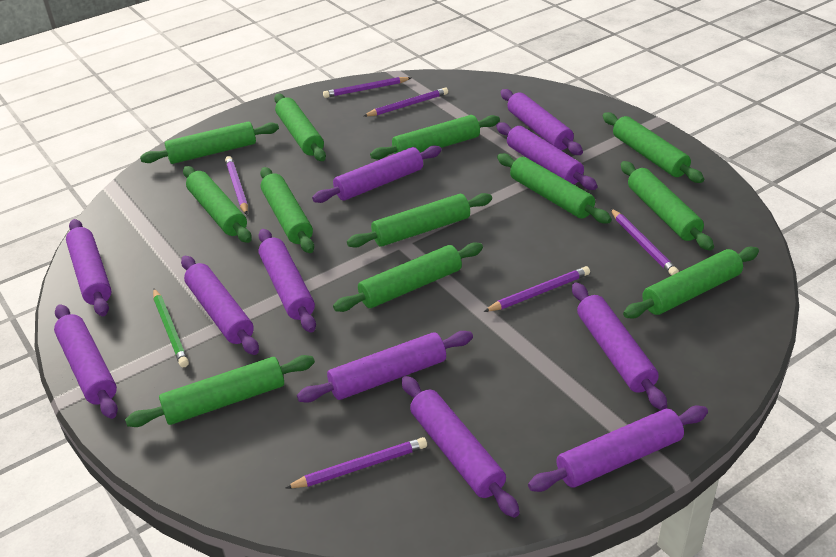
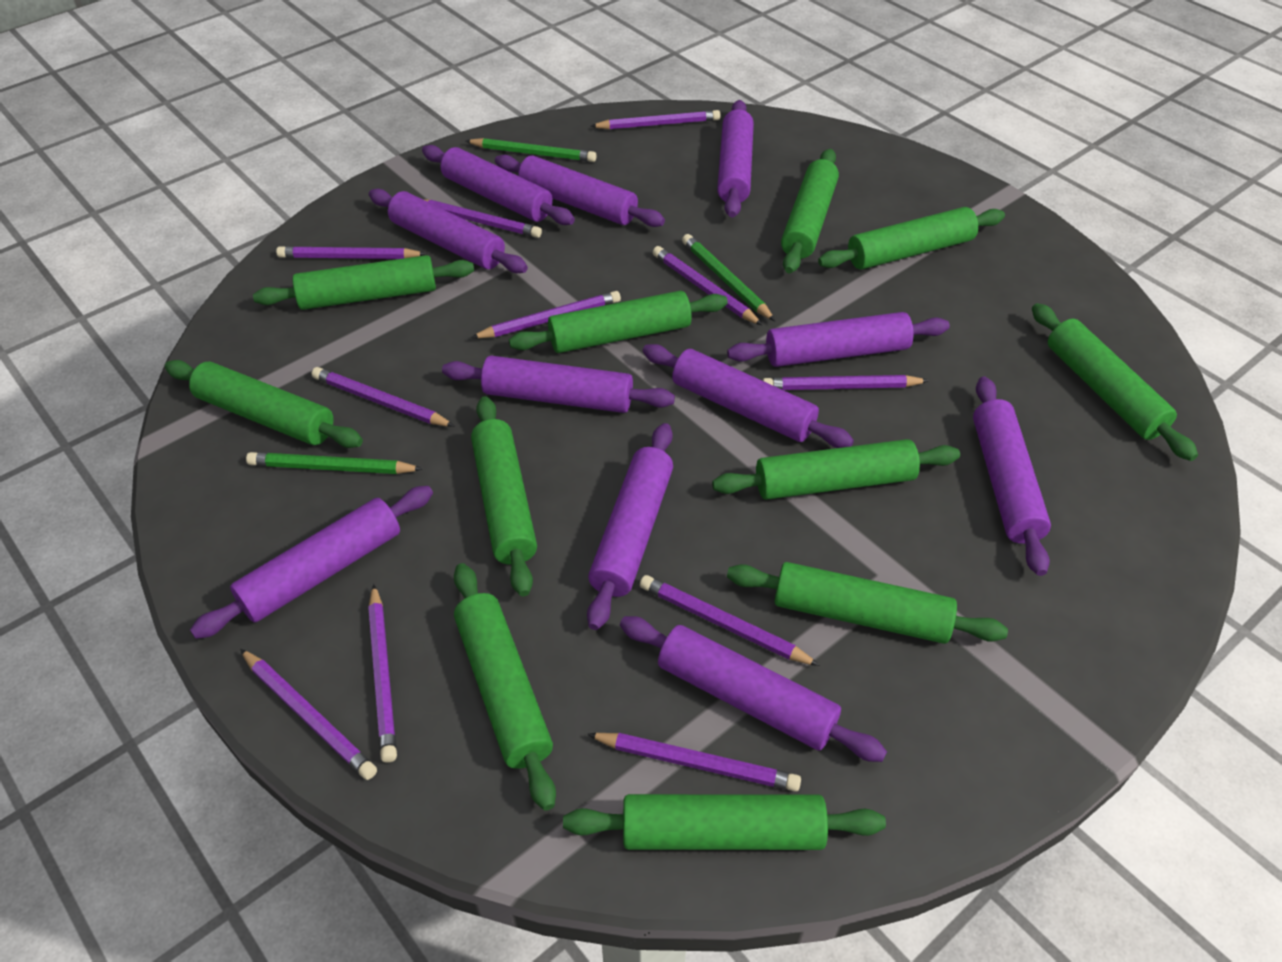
green pencil: [153,289,189,367] = 1 -> [246,452,423,474] [466,138,597,162] [682,234,775,321] = 3
green rolling pin: [125,355,315,427] [140,122,279,164] [183,166,252,243] [260,167,314,253] [274,94,326,161] [333,242,483,312] [347,193,492,248] [370,115,500,160] [497,153,612,224] [603,112,704,183] [621,161,714,251] [623,247,759,318] = 12 -> [165,360,363,448] [253,255,474,310] [454,563,556,811] [471,396,537,596] [509,291,728,353] [563,794,886,850] [712,439,960,500] [727,562,1008,644] [781,149,839,273] [818,207,1005,269] [1032,303,1198,461] = 11
purple pencil: [225,156,248,215] [285,437,427,488] [323,77,411,98] [364,88,448,116] [483,266,590,312] [610,208,679,276] = 6 -> [240,649,377,780] [276,246,426,259] [312,367,455,427] [368,584,397,763] [423,199,542,238] [471,291,621,338] [587,733,801,792] [591,110,721,130] [640,575,820,666] [653,246,763,326] [763,375,929,390] = 11

